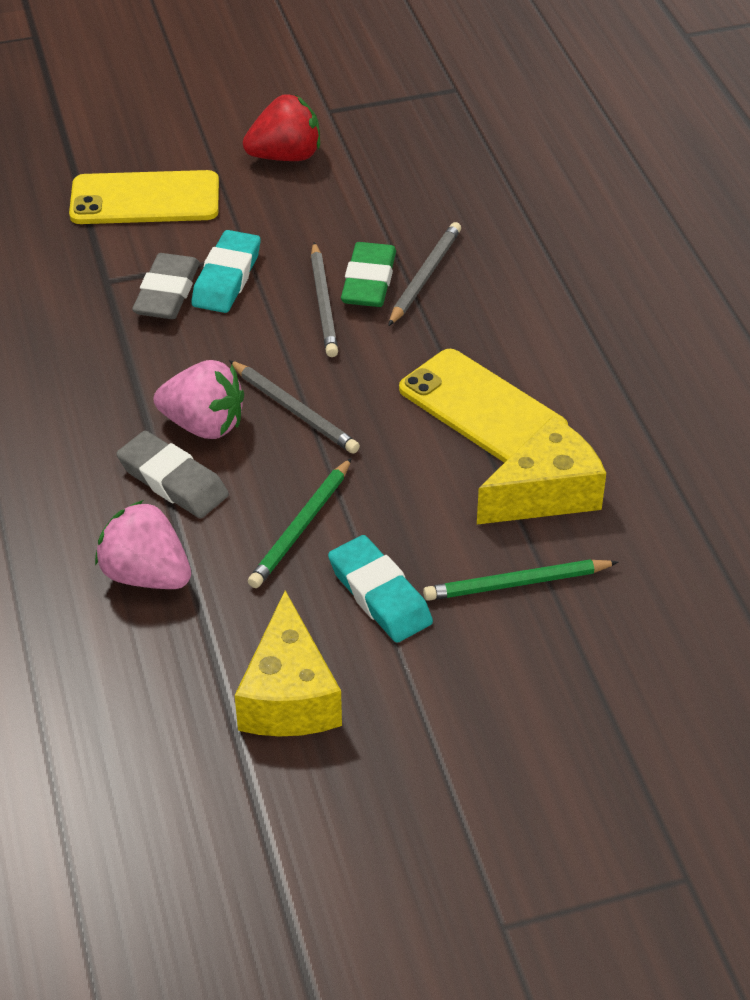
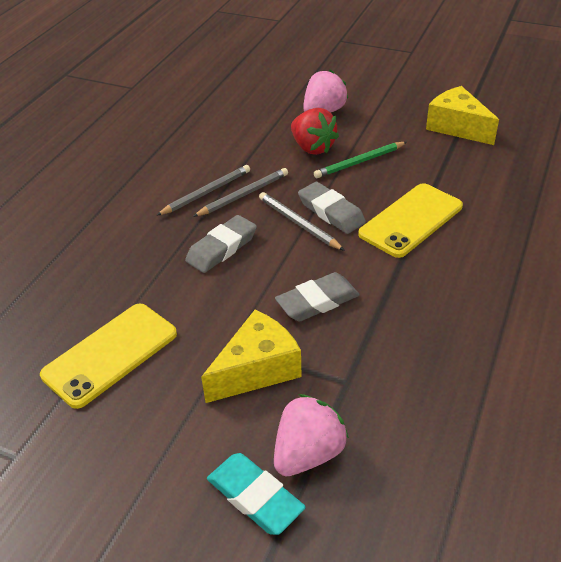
green eraser: [341,242,396,307] = 1 -> none = 0
green pencil: [248,458,352,588] [423,559,618,601] = 2 -> [314,142,407,178] = 1
grey eraser: [116,431,229,518] [132,253,200,319] = 2 -> [185,215,257,273] [275,272,360,322] [298,182,366,234] = 3
turquoise eraser: [191,230,260,313] [328,535,433,643] = 2 -> [207,453,306,535] = 1

